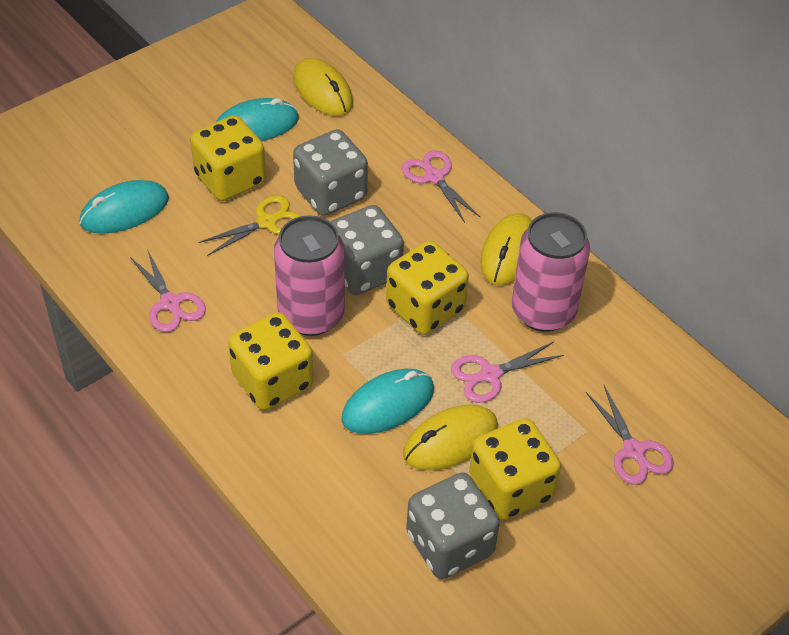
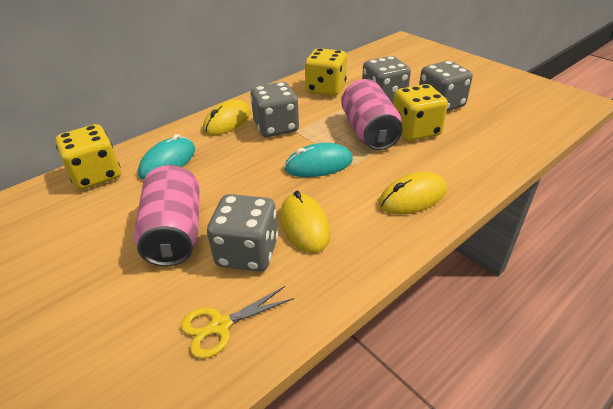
grey dice: [293,129,368,216] [331,205,404,295] [406,472,500,579] = 3 -> [207,194,278,272] [250,82,299,137] [362,56,411,104] [419,61,473,111] = 4
pink scissors: [130,249,206,332] [402,150,480,223] [451,342,564,403] [586,385,674,485] = 4 -> none = 0
turquoise mouse: [80,180,169,234] [216,98,299,141] [341,369,434,434] = 3 -> [138,134,195,180] [284,143,353,177] = 2
yellow dice: [190,115,266,201] [228,312,313,410] [386,241,469,335] [469,418,561,520] = 4 -> [55,124,121,190] [305,48,347,96] [393,84,448,141] = 3

